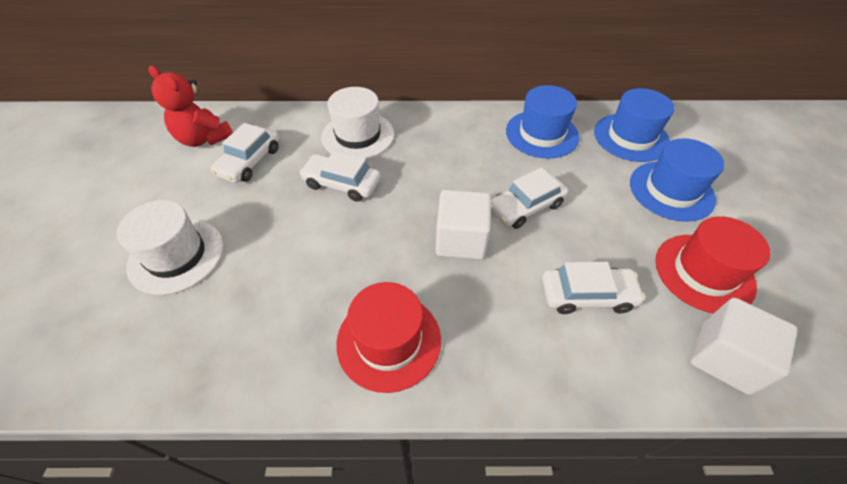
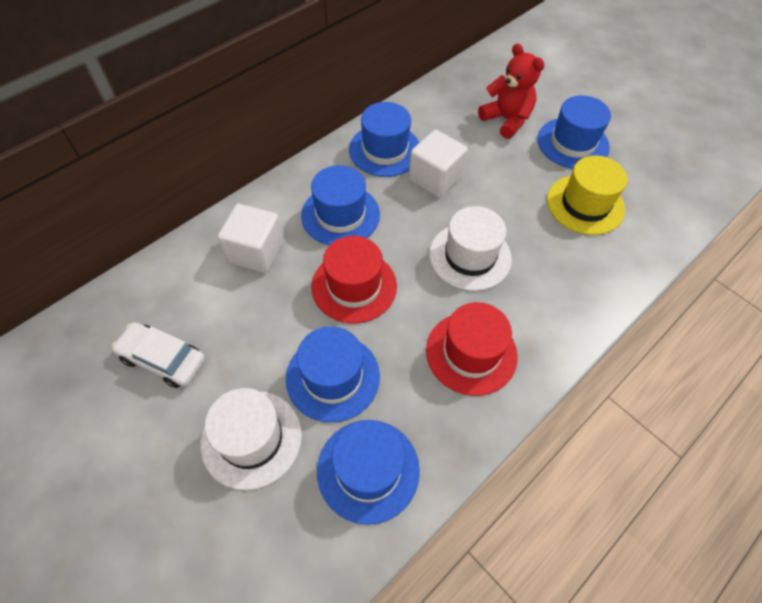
blue hat: [506,85,579,159] [594,88,674,162] [630,138,724,222] = 3 -> [286,326,380,423] [301,165,380,245] [317,420,420,525] [349,102,420,177] [537,95,611,169] = 5
white car: [210,123,279,183] [299,151,380,202] [491,167,568,229] [542,262,645,314] = 4 -> [112,322,205,388] = 1
yellow hat: none = 0 -> [547,155,628,235] = 1

